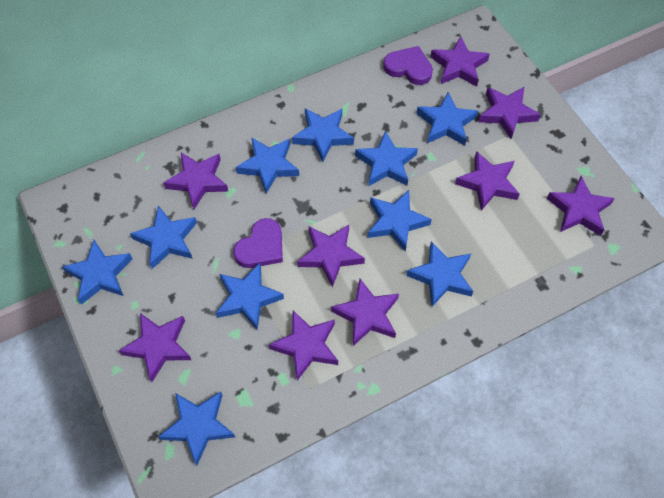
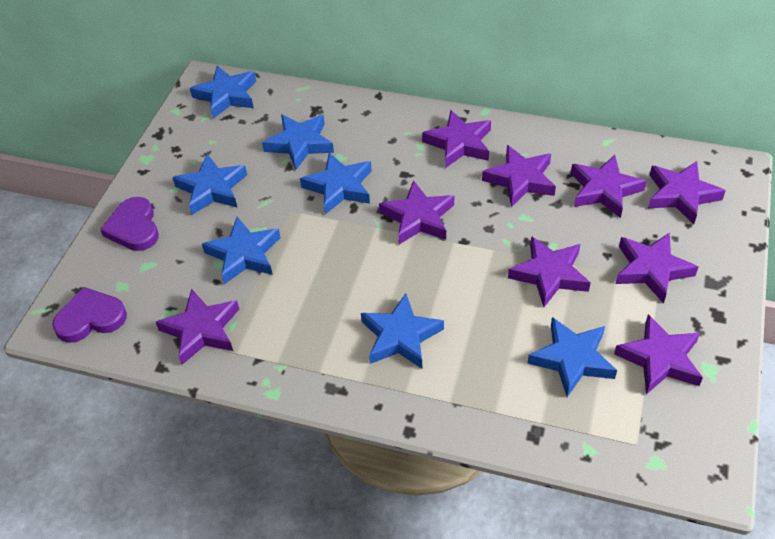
blue star: [62,240,133,305] [130,206,197,269] [158,391,235,465] [216,263,284,330] [236,137,299,194] [292,109,354,162] [355,130,418,186] [367,190,432,251] [406,241,473,307] [416,92,478,146] = 10 -> [172,154,247,215] [190,66,256,119] [202,217,280,284] [262,114,334,170] [300,153,372,215] [361,293,444,369] [527,317,617,397] = 7

